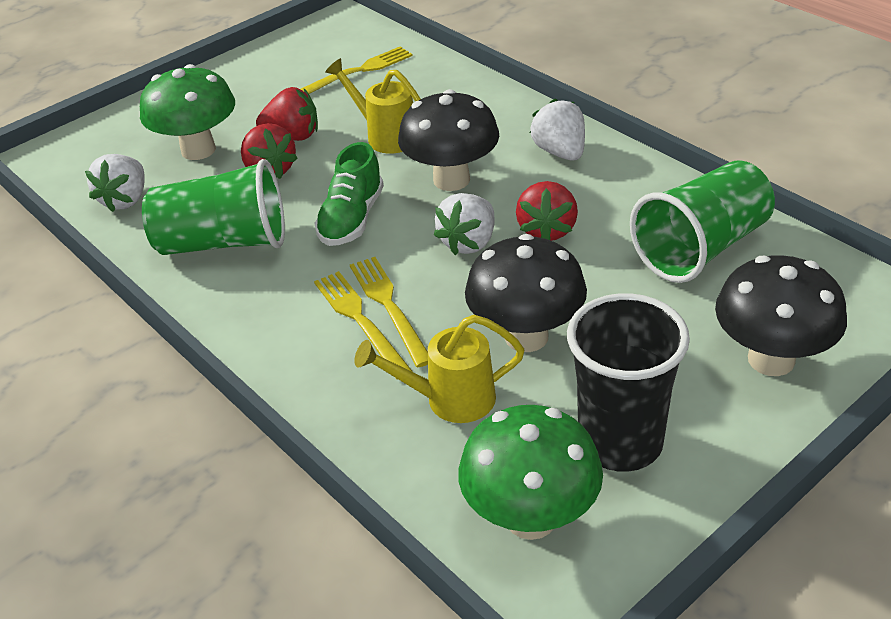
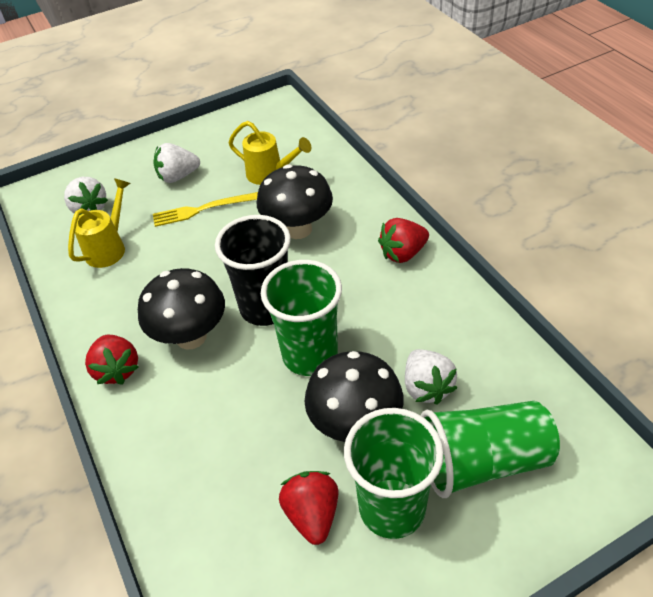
green cup: [142,159,285,255] [630,161,775,283] = 2 -> [261,260,342,376] [344,408,444,539] [420,401,560,498] = 3
green mushroom: [140,64,235,160] [458,405,603,540] = 2 -> none = 0
green shoe: [314,142,384,246] = 1 -> none = 0
yellow fork: [301,46,413,94] [314,271,413,379] [350,257,428,367] = 3 -> [153,192,258,227] = 1

